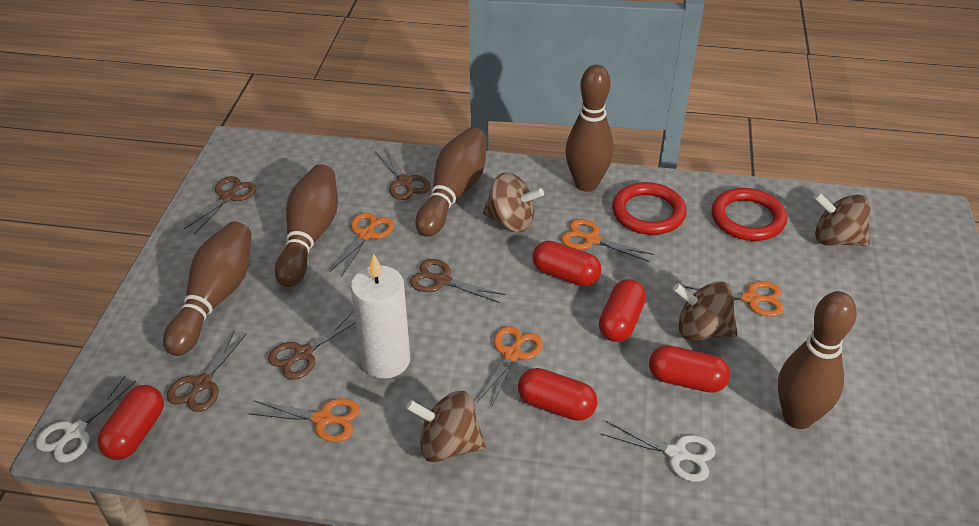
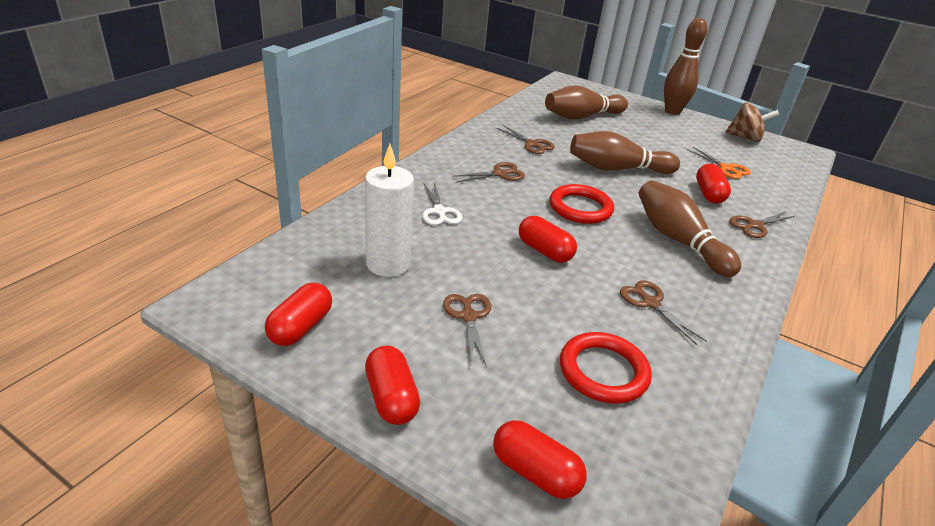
brown bowling pin: [163,221,252,356] [275,164,338,287] [415,127,486,237] [565,65,614,192] [778,291,857,429] = 5 -> [545,85,628,120] [570,131,680,174] [639,180,742,277] [664,18,707,115] = 4
brown spinning top: [406,391,486,462] [483,173,544,232] [673,281,737,341] [814,192,870,246] = 4 -> [725,102,779,142] = 1
orange scissors: [248,398,360,442] [329,212,394,277] [477,326,543,408] [561,219,654,262] [684,281,784,317] = 5 -> [687,147,751,179] = 1
white scissors: [35,376,136,463] [601,421,716,482] = 2 -> [422,182,462,225] = 1

